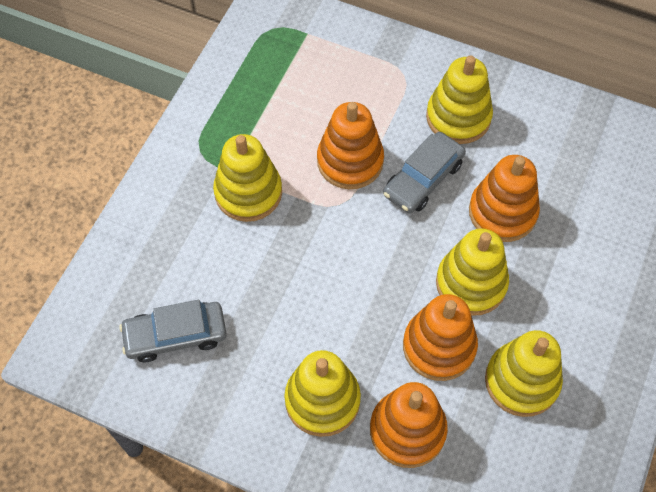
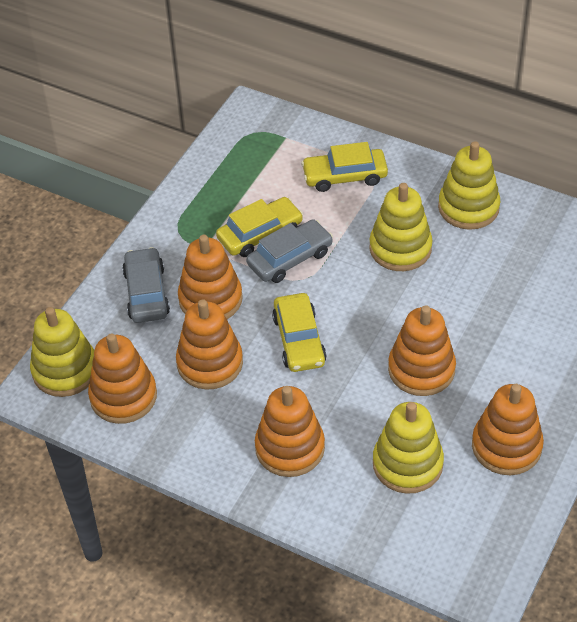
orange stacking toy: [317,102,384,189] [370,382,448,468] [403,294,478,381] [469,155,540,242] = 4 -> [88,333,157,424] [176,299,243,390] [178,235,243,319] [255,386,325,477] [388,305,456,396] [472,384,544,475] = 6
yellow car: none = 0 -> [216,197,303,257] [272,293,327,372] [301,142,388,192] = 3
yellow stacking toy: [213,134,282,222] [284,350,361,437] [426,55,493,144] [436,228,509,316] [485,330,563,417] = 5 -> [30,307,94,397] [369,183,433,271] [373,402,444,494] [438,141,500,230] = 4

